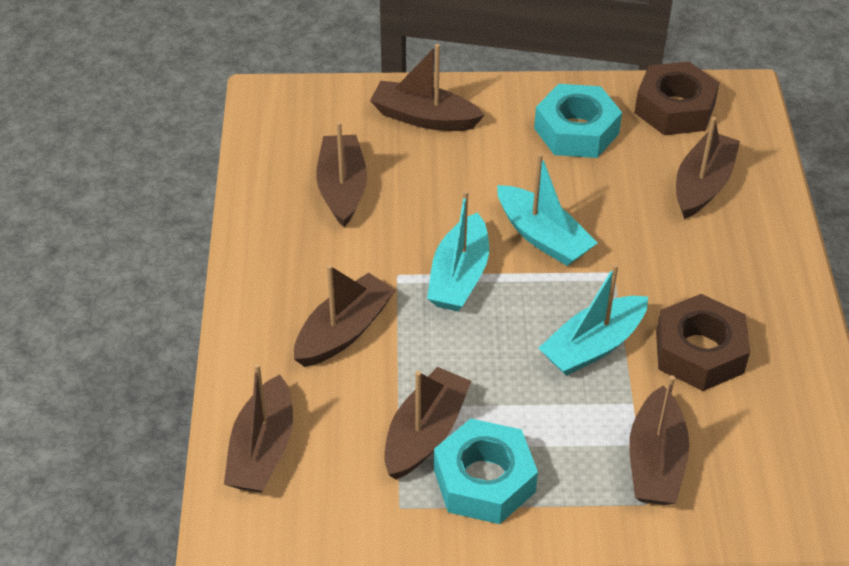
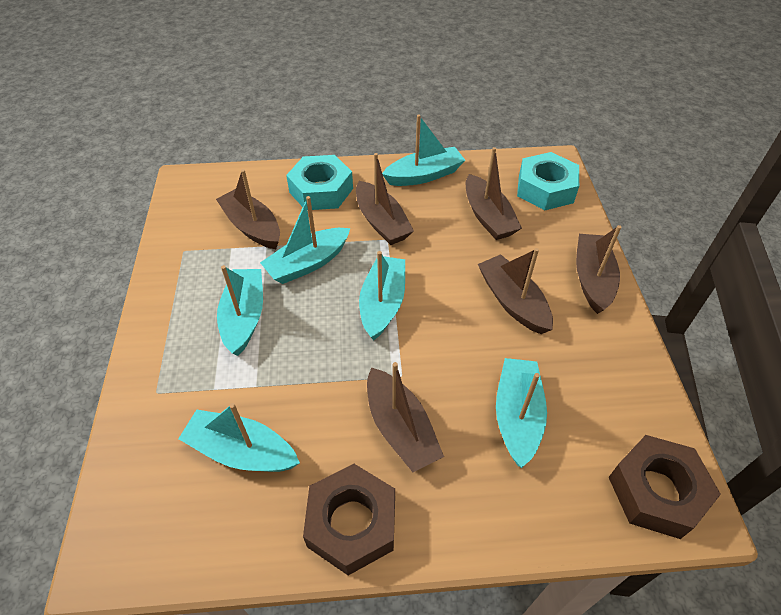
brown boat: [224,363,293,493] [294,264,396,367] [316,122,367,227] [370,44,484,131] [384,367,471,479] [629,375,689,505] [676,117,740,219] = 7 -> [216,169,280,249] [356,153,414,245] [367,362,444,472] [466,147,522,240] [478,248,553,334] [576,225,621,314] = 6
turquoise boat: [427,190,489,311] [497,153,597,266] [539,264,648,376] = 3 -> [178,403,300,472] [217,265,263,356] [260,196,350,284] [359,251,405,340] [382,115,465,186] [496,358,547,468] = 6

